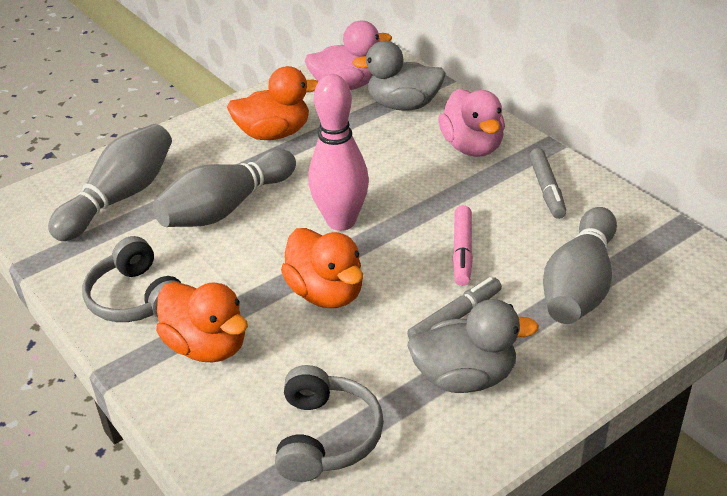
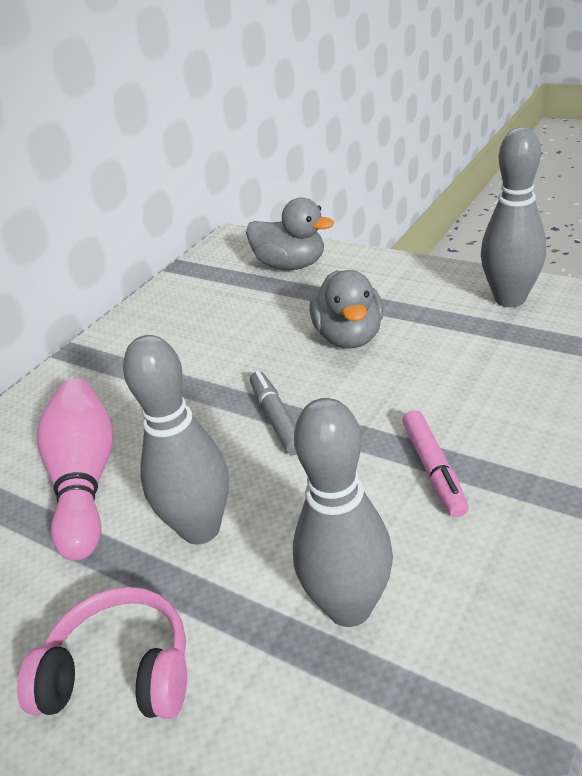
grey headphones: [82,236,181,322] [275,365,384,482] = 2 -> none = 0
grey marker: [407,277,502,339] [529,148,567,219] = 2 -> [250,371,297,455] = 1
orange duck: [156,282,248,362] [227,66,319,140] [281,228,363,308] = 3 -> none = 0
pink duck: [305,21,392,90] [438,89,505,157] = 2 -> none = 0
pink headphones: none = 0 -> [17,587,187,719] = 1

